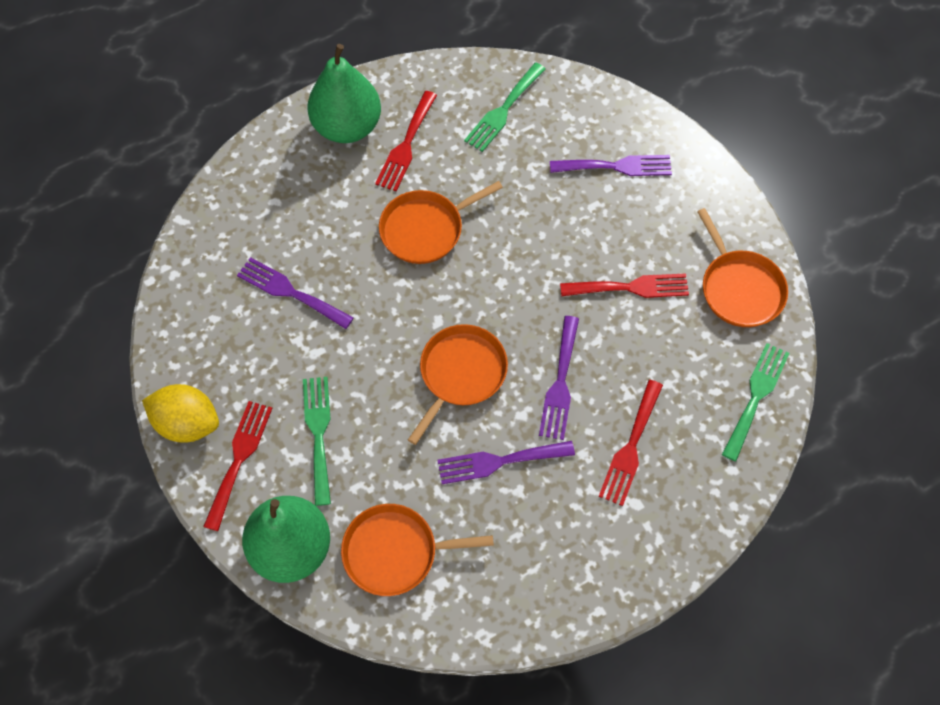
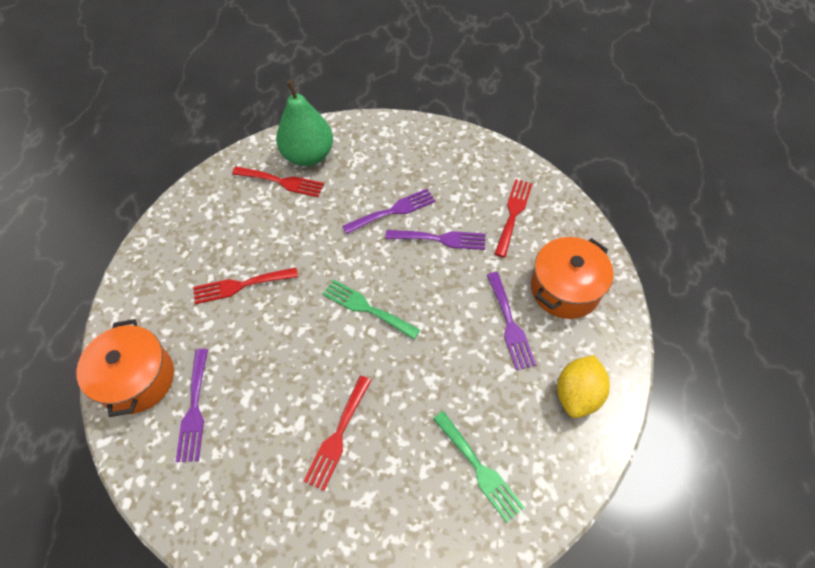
green fork: [303,377,331,506] [464,62,545,152] [722,343,789,461] = 3 -> [323,279,420,339] [433,411,525,523] = 2
green pear: [242,496,330,583] [307,44,381,143] = 2 -> [276,80,333,166] = 1
orange pan: [341,504,494,596] [379,181,503,264] [408,324,508,445] [697,208,788,327] = 4 -> none = 0
orange pot: none = 0 -> [76,319,174,417] [531,237,613,319] = 2

